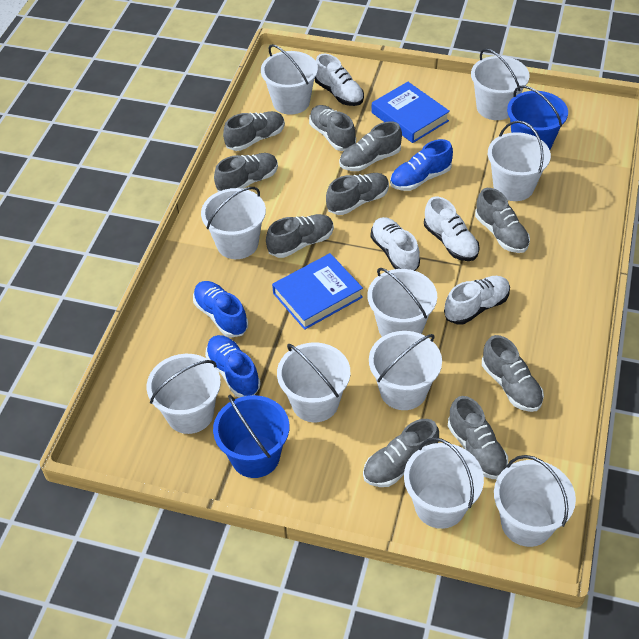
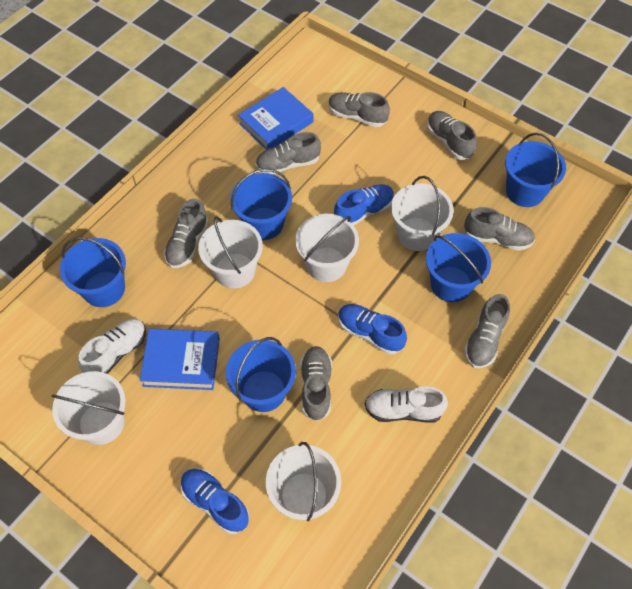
blue bucket: [213,394,289,478] [507,85,568,149] = 2 -> [60,237,126,307] [226,337,296,412] [230,169,292,240] [426,233,491,302] [505,133,566,207] = 5
grey shoe: [214,153,278,192] [223,111,285,151] [266,214,334,258] [309,105,356,151] [326,173,389,215] [339,121,402,171] [363,419,439,487] [448,396,508,479] [475,188,530,253] [482,335,544,412] = 10 -> [164,199,209,268] [255,132,321,174] [300,346,332,421] [328,92,390,127] [427,111,477,160] [464,207,535,251] [464,294,510,368] = 7
white bucket: [147,354,221,434] [201,187,266,259] [261,44,318,115] [277,342,350,422] [368,268,437,337] [369,331,442,410] [404,437,484,529] [471,48,530,120] [488,120,551,201] [494,455,576,547] = 10 -> [51,371,126,445] [198,216,263,288] [266,442,341,521] [295,214,359,282] [391,176,454,251] = 5
white shoe: [315,54,364,106] [370,217,420,271] [424,197,480,261] [444,276,510,325] = 4 -> [78,319,146,374] [365,386,448,423] = 2

